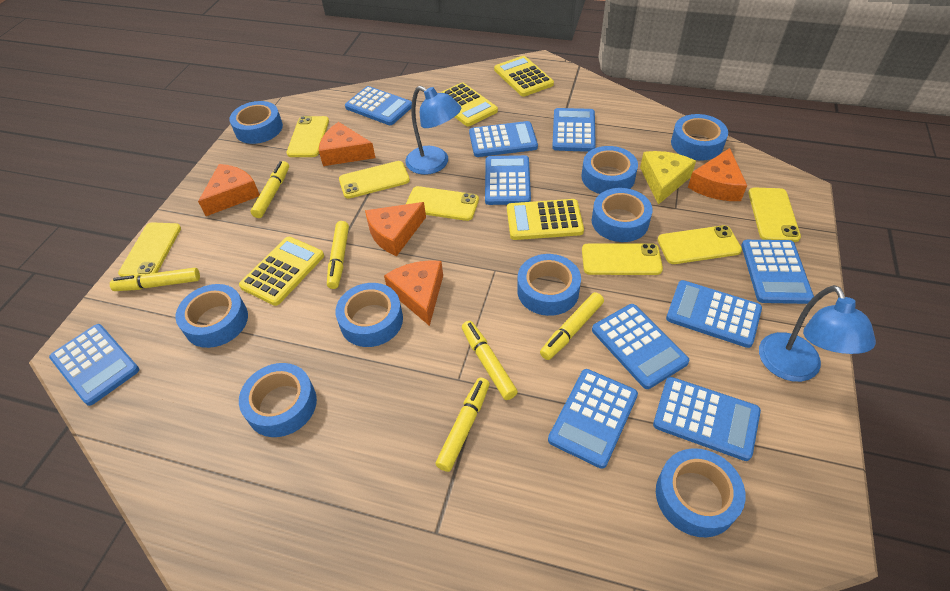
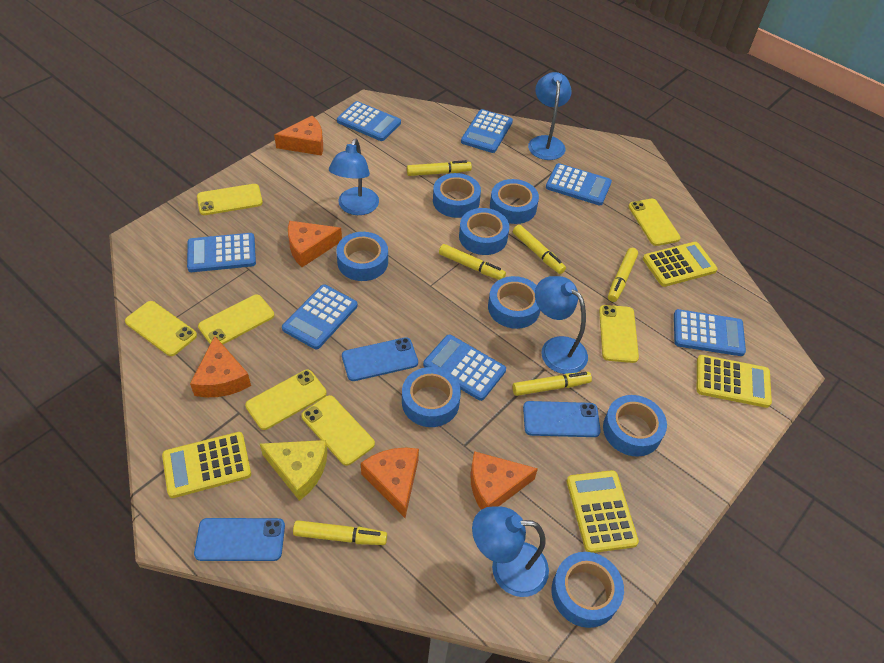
blue calculator: [49,324,139,406] [345,86,412,125] [469,121,538,157] [485,155,531,205] [548,369,638,469] [552,108,596,152] [592,304,689,389] [653,377,761,461] [666,280,762,348] [741,240,814,304] = 10 -> [187,233,256,272] [282,285,358,349] [337,101,401,141] [423,335,506,401] [461,109,513,153] [546,163,612,205] [674,309,746,356] = 7
blue lamp: [405,86,461,175] [759,285,876,382] = 2 -> [329,139,379,215] [472,506,549,597] [528,72,572,160] [535,276,588,374] = 4
blue phone: none = 0 -> [194,518,285,561] [342,337,418,381] [523,401,601,437] = 3
blue tape: [176,284,248,348] [229,101,283,144] [239,363,317,437] [335,283,403,347] [517,254,581,316] [582,146,638,194] [592,188,653,242] [656,448,746,537] [671,114,728,161] = 9 -> [336,232,388,281] [402,367,461,427] [433,173,481,218] [459,208,509,255] [488,276,540,329] [490,179,539,224] [552,552,624,628] [603,395,667,457] = 8

